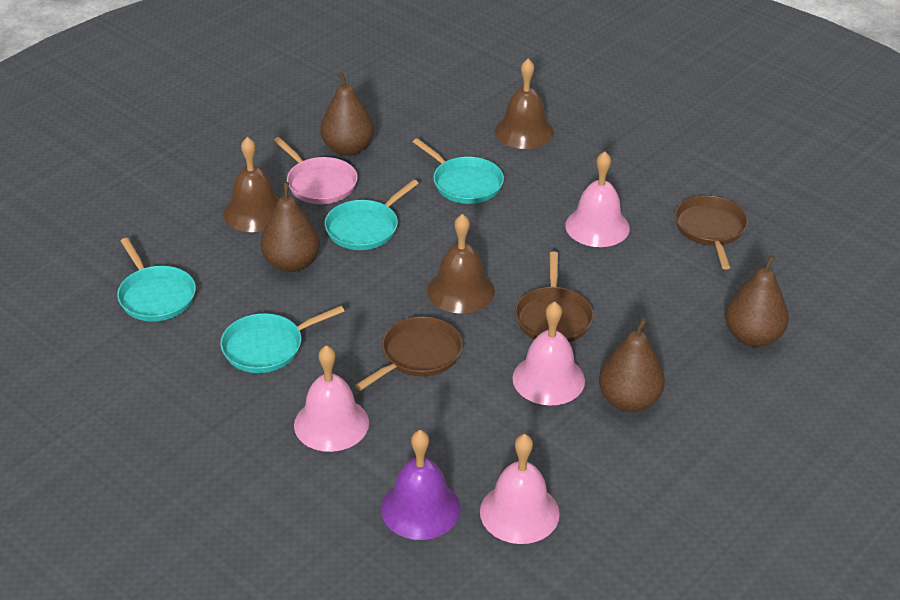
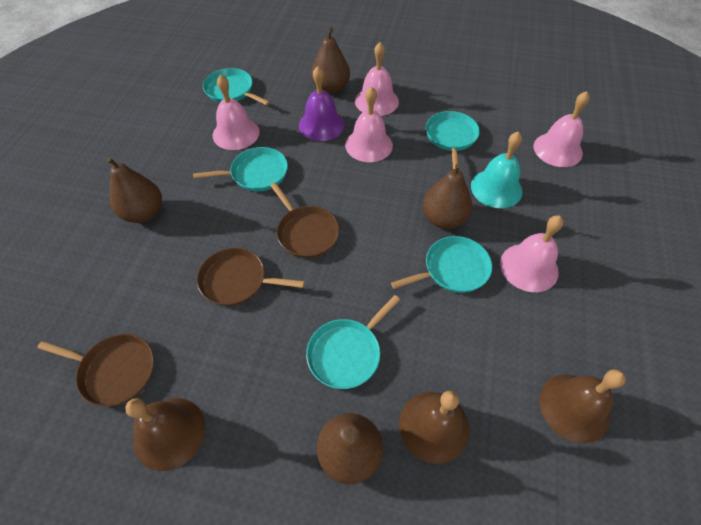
pink bell: [294,345,369,452] [480,434,560,544] [512,301,585,405] [565,151,630,247] = 4 -> [213,74,260,150] [345,86,393,162] [355,42,399,116] [500,215,564,292] [533,91,590,167] = 5
pink pan: [273,137,358,204] = 1 -> none = 0
turquoise bell: none = 0 -> [471,131,523,208] = 1
turquoise pan: [117,238,196,322] [220,306,345,373] [324,180,419,250] [413,138,504,204] = 4 -> [193,147,288,191] [203,68,270,105] [306,295,400,389] [391,236,492,293] [426,111,480,170] = 5

